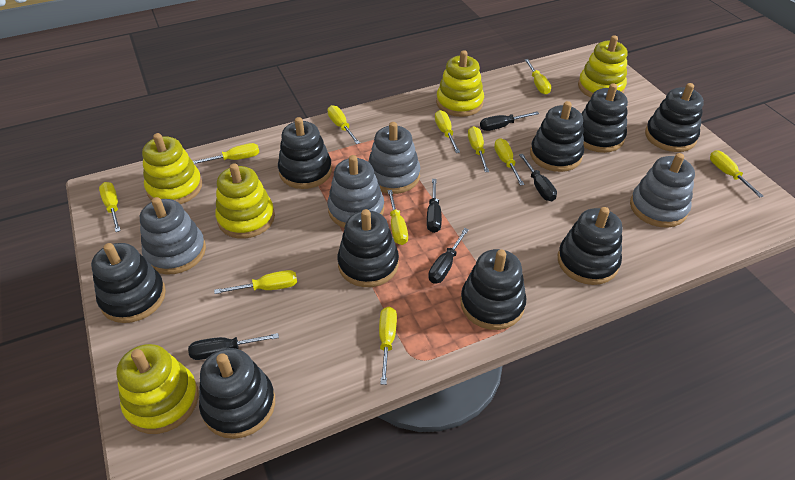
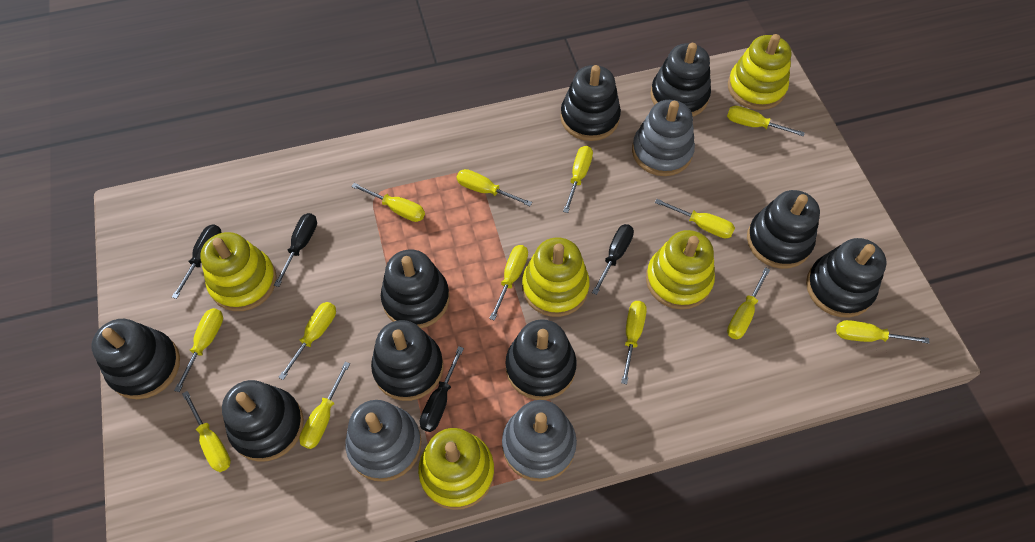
black screwdriver: [188,333,279,360] [427,179,442,233] [428,228,469,283] [480,111,539,131] [519,154,557,201] = 5 -> [172,224,222,299] [274,213,317,287] [420,346,464,432] [592,224,634,295] = 4
grey stacking toy: [140,197,206,274] [328,155,384,228] [368,122,420,194] [630,153,695,228] = 4 -> [345,400,422,482] [502,400,577,482] [632,100,695,176] = 3
yellow screwdriver: [99,182,121,232] [193,143,259,164] [214,270,297,294] [327,105,360,144] [379,307,397,385] [387,190,408,245] [435,110,460,153] [468,126,489,172] [494,138,524,185] [525,59,551,95] [710,150,763,197] = 11 -> [174,308,223,392] [182,391,231,472] [278,302,336,380] [299,362,350,449] [351,183,425,222] [457,169,532,206] [489,245,528,321] [563,146,593,213] [621,301,647,384] [655,199,735,238] [727,106,805,137] [727,267,770,339] [836,320,929,344] = 13

